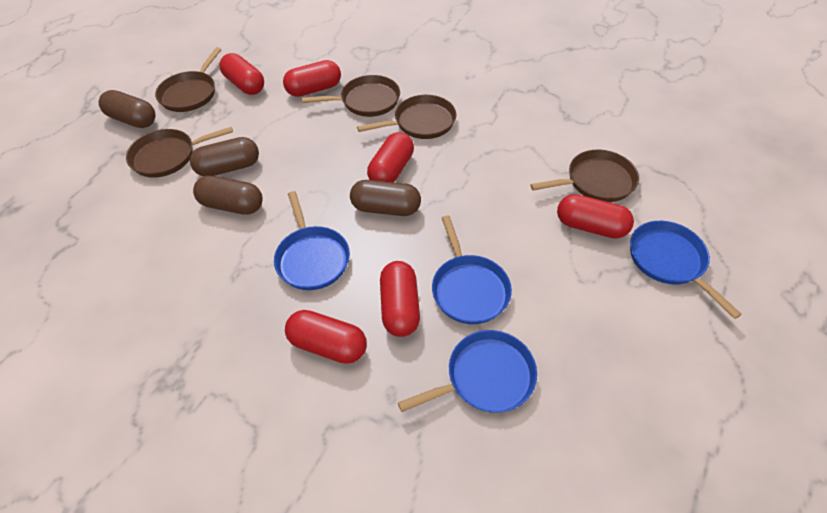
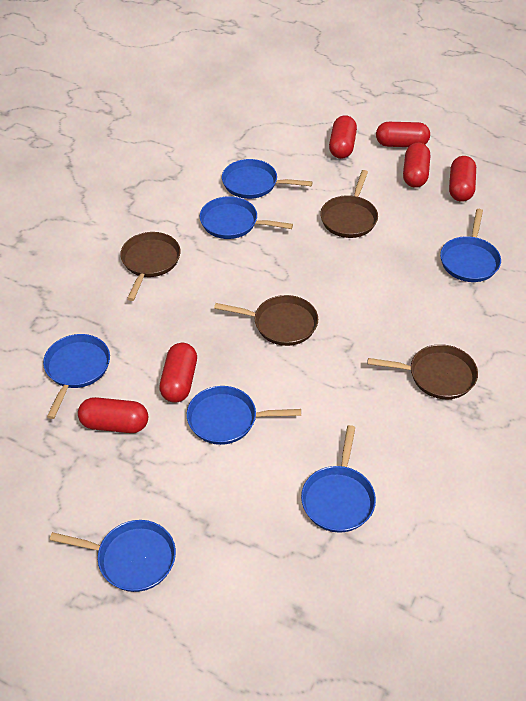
blue pan: [274,191,350,290] [398,330,537,413] [432,216,512,324] [630,221,742,319] = 4 -> [43,334,110,419] [50,520,176,592] [187,386,301,445] [200,196,293,239] [222,159,313,199] [301,425,376,533] [440,209,501,282] = 7
brown capsule: [99,90,155,128] [190,137,259,176] [193,176,263,215] [350,180,421,216] = 4 -> none = 0
brown pan: [126,127,233,178] [155,47,222,112] [302,75,400,117] [357,95,456,139] [530,150,639,202] = 5 -> [120,232,180,301] [214,295,318,346] [320,170,378,238] [367,344,478,399] = 4

